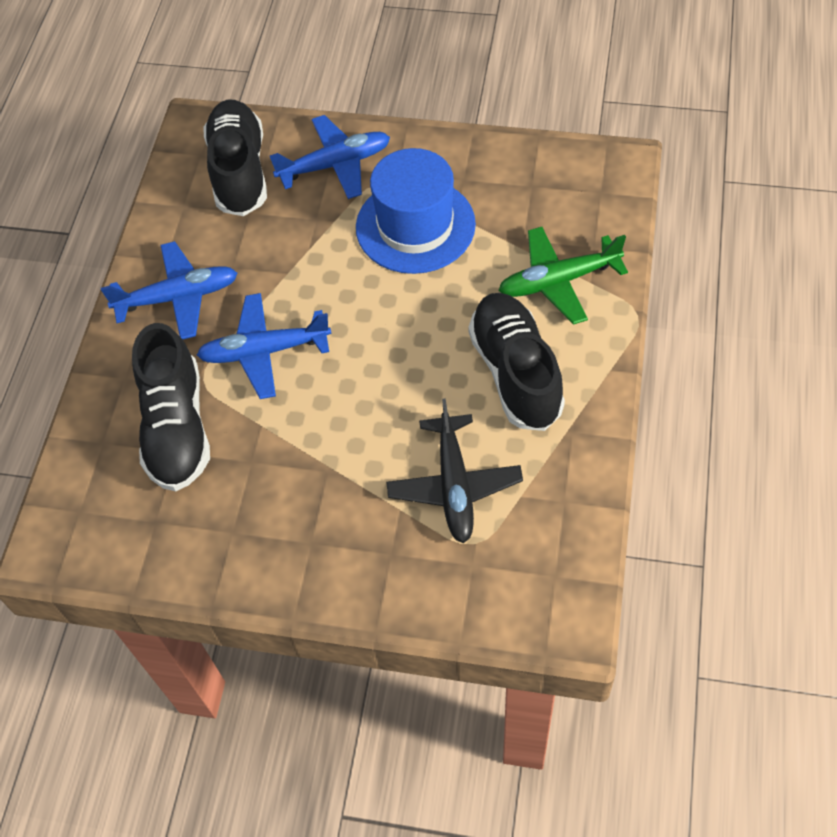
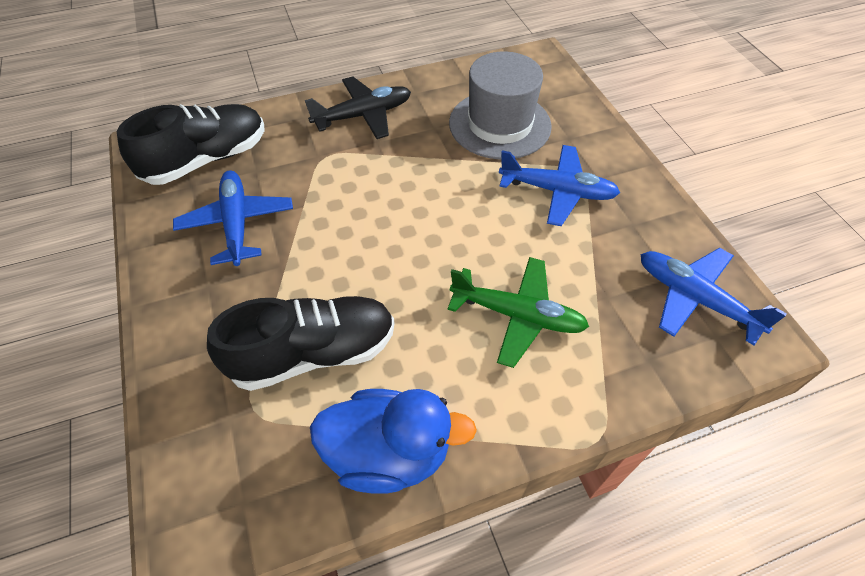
black shoe: [132,323,210,491] [203,100,267,216] [468,293,565,431] = 3 -> [117,104,265,185] [207,296,395,391] = 2
blue duck: none = 0 -> [310,389,477,494] = 1
blue hat: [356,148,476,274] = 1 -> none = 0
grey hat: none = 0 -> [449,52,552,159] = 1

